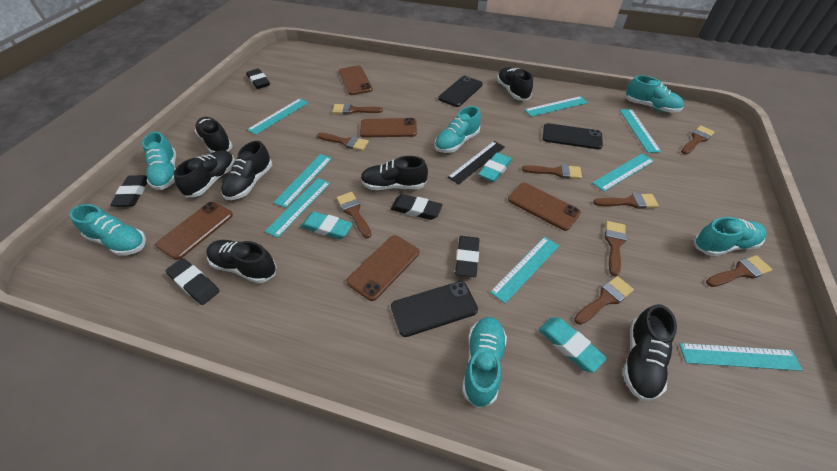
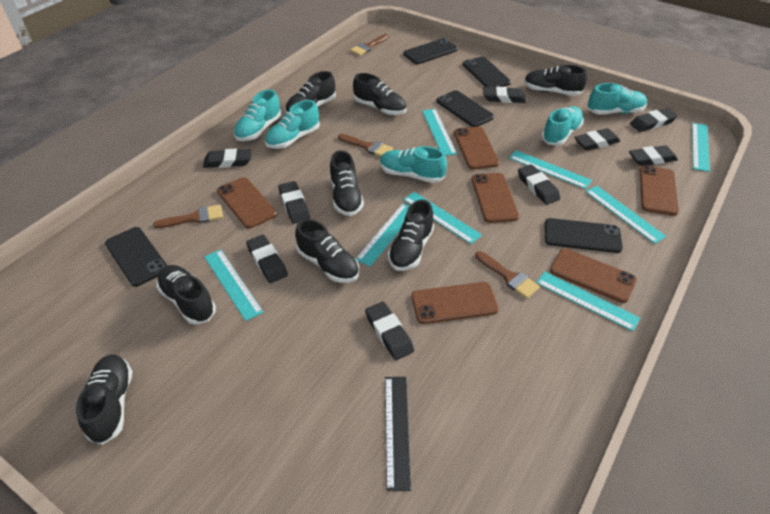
black eraser: [110,175,147,207] [165,258,220,305] [247,68,270,89] [391,194,443,220] [455,236,479,277] = 5 -> [203,149,252,168] [246,235,288,283] [278,181,310,224] [365,301,414,360] [483,87,526,103] [518,164,560,205] [574,128,620,151] [629,145,678,166] [630,108,678,132] = 9
black phone: [391,281,478,337] [438,76,483,107] [543,123,603,149] = 3 -> [105,227,167,287] [403,38,458,64] [436,90,494,127] [462,57,511,87] [544,218,623,253] = 5
black shoe: [174,150,235,197] [194,117,232,153] [207,240,277,283] [221,141,272,200] [361,156,428,190] [497,67,533,101] [623,304,677,401] = 7 -> [76,354,133,445] [156,265,216,325] [285,71,336,113] [295,219,359,283] [330,150,364,216] [353,73,407,115] [388,199,434,271] [524,65,587,96] = 8
brown brush: [317,133,369,151] [332,103,383,114] [336,192,372,238] [522,164,582,179] [574,276,634,325] [593,193,659,209] [605,221,627,276] [681,125,715,155] [706,255,772,287] = 9 -> [153,205,223,228] [338,134,393,157] [350,34,389,56] [475,251,540,299] = 4
brown phone: [155,202,233,260] [339,65,373,95] [346,235,419,301] [360,118,417,137] [508,183,581,231] = 5 -> [217,177,277,228] [411,282,499,324] [454,126,499,170] [471,173,519,223] [550,248,637,303] [639,165,679,216] = 6
turquoise eraser: [301,212,353,239] [478,153,512,182] [538,317,607,372] = 3 -> none = 0
turquoise shoe: [69,204,146,256] [142,132,176,190] [435,106,481,153] [462,317,507,408] [625,75,684,113] [694,217,767,257] = 6 -> [234,89,281,141] [265,100,320,149] [380,146,447,183] [541,106,584,145] [588,83,647,115] = 5

